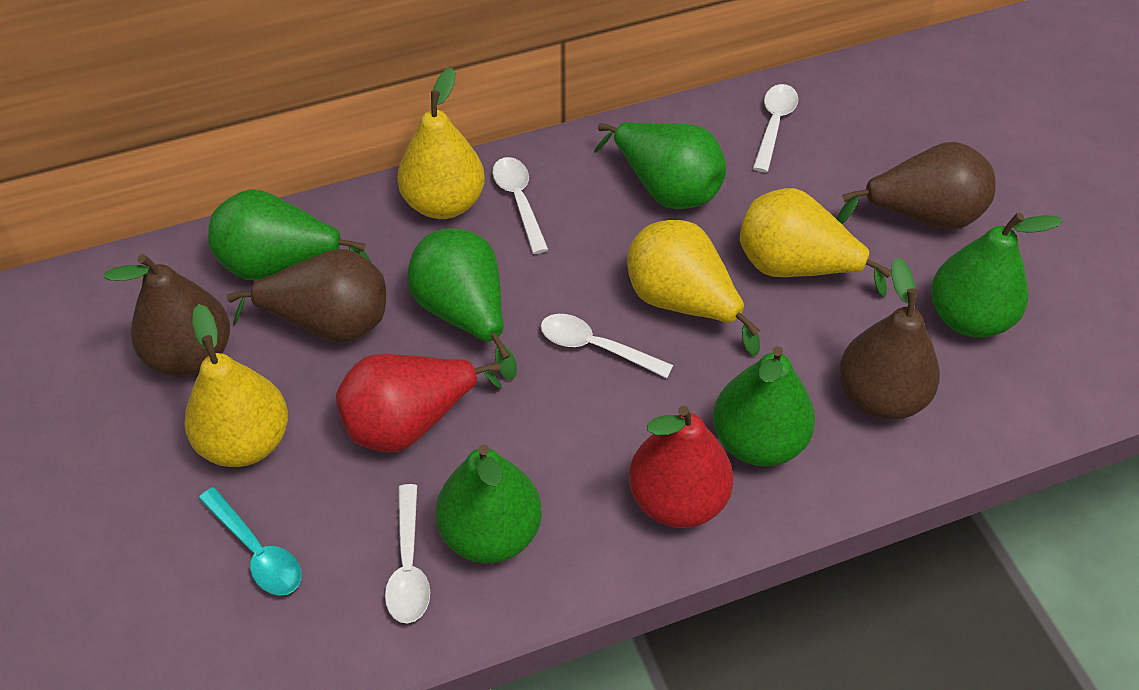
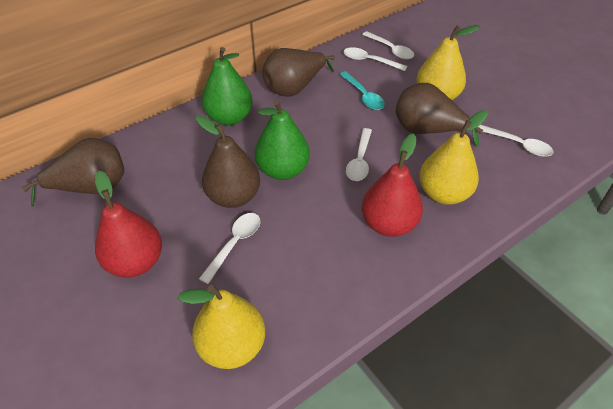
green pear: [208,189,371,280] [408,228,517,380] [436,444,542,563] [594,122,726,209] [713,346,815,466] [931,212,1062,338] = 6 -> [202,47,253,125] [255,100,310,180] = 2
white spoon: [385,484,430,623] [492,157,549,254] [541,314,673,378] [753,84,799,172] = 4 -> [199,213,260,284] [344,47,407,71] [346,128,372,181] [362,31,414,59] [478,125,553,157] = 5
yellow pear: [184,304,288,467] [397,67,485,219] [627,220,760,356] [740,188,892,297] = 4 -> [178,285,265,369] [416,25,480,100] [419,110,488,204] = 3

